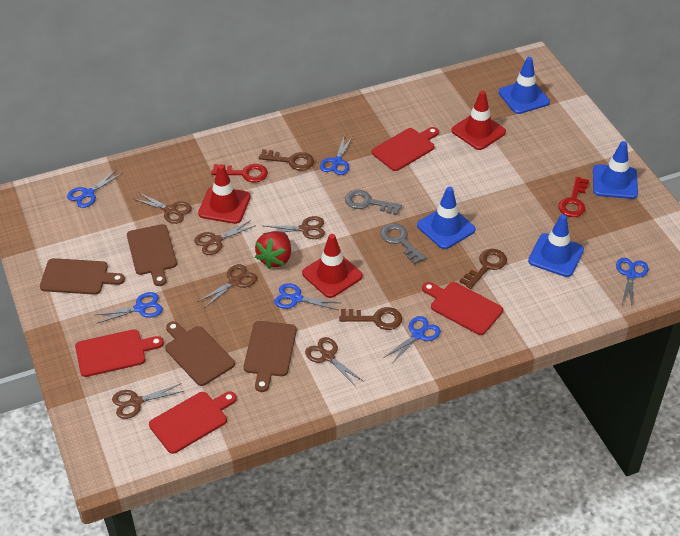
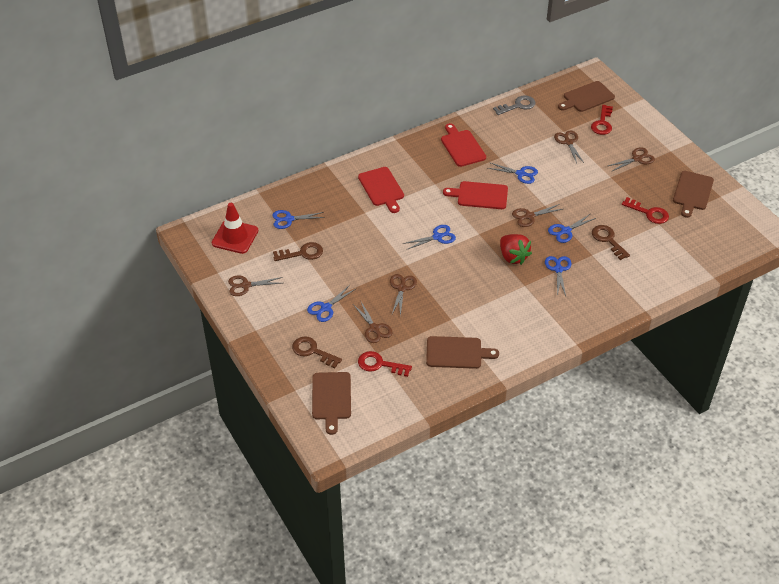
blue traffic cone: [417,187,476,249] [498,57,550,114] [528,214,584,277] [593,141,638,199] = 4 -> none = 0
grey key: [345,190,402,215] [381,223,426,264] = 2 -> [493,95,536,115] = 1
red cutting board: [75,329,164,377] [149,391,237,454] [372,127,439,171] [422,282,503,335] = 4 -> [358,167,404,213] [441,123,486,167] [443,181,508,209] = 3
red key: [211,164,268,182] [558,177,589,217] = 2 -> [358,351,412,377] [591,105,613,135] [622,197,669,224] = 3
red traffic cone: [198,164,251,224] [302,234,363,298] [451,91,506,150] = 3 -> [212,203,258,254] = 1

